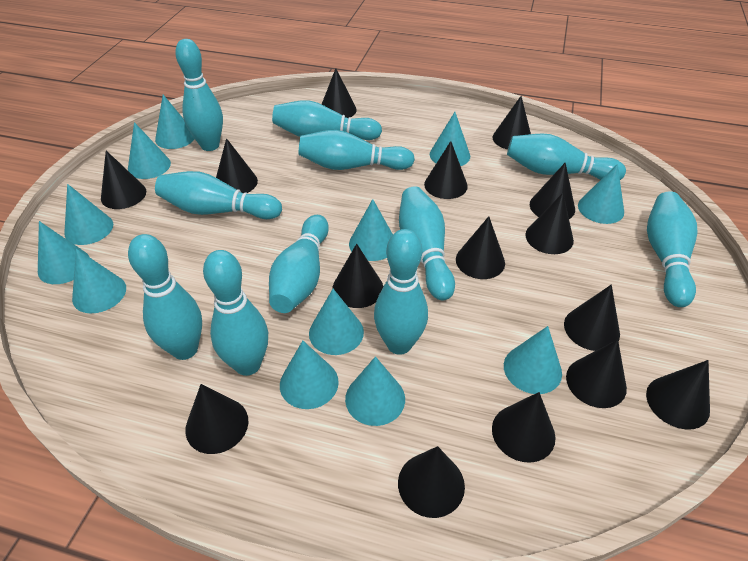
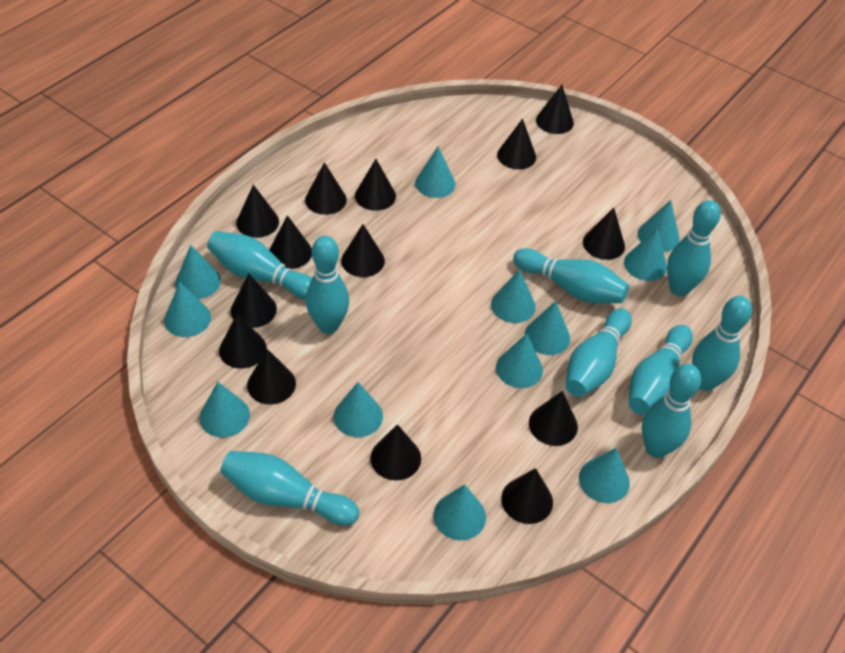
black cone: [101,151,146,209] [185,384,248,454] [216,138,258,193] [322,68,357,118] [332,244,383,308] [398,446,465,518] [424,141,468,199] [456,216,505,279] [492,392,556,463] [493,96,531,150] [525,193,574,254] [530,162,575,219] [564,285,620,351] [566,339,627,408] [646,360,710,429] = 15 -> [219,313,267,369] [231,273,277,328] [236,185,279,238] [247,349,296,405] [270,215,312,269] [305,162,347,215] [341,224,385,277] [355,159,396,211] [371,424,421,480] [497,119,536,169] [501,468,553,524] [529,391,578,446] [536,85,574,134] [583,208,625,260] = 14
turquoise bowling pin: [128,234,202,360] [155,171,282,219] [175,39,223,151] [203,250,268,376] [269,215,329,313] [272,100,382,140] [299,130,415,170] [374,229,428,355] [399,186,455,301] [507,133,626,180] [647,191,697,307] = 11 -> [207,231,312,300] [220,451,359,526] [306,236,349,334] [513,248,629,303] [566,308,632,397] [628,325,693,415] [642,364,701,458] [667,200,721,296] [692,296,752,391] = 9

